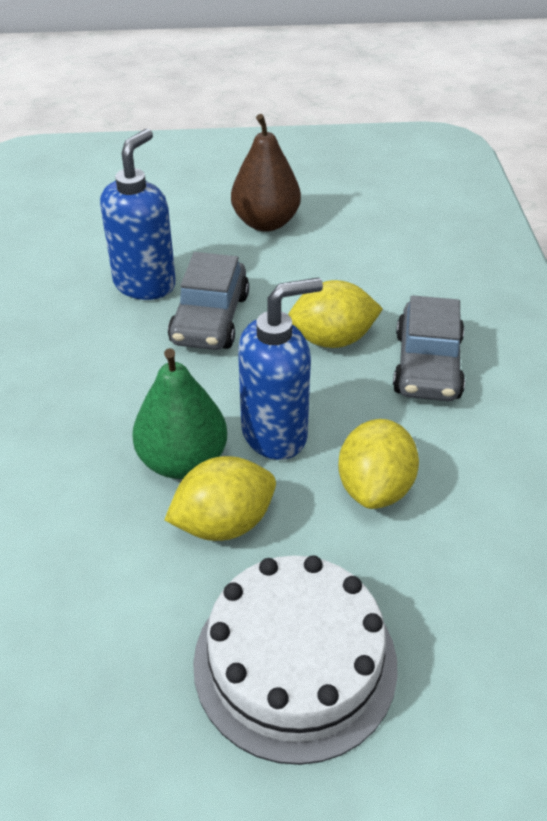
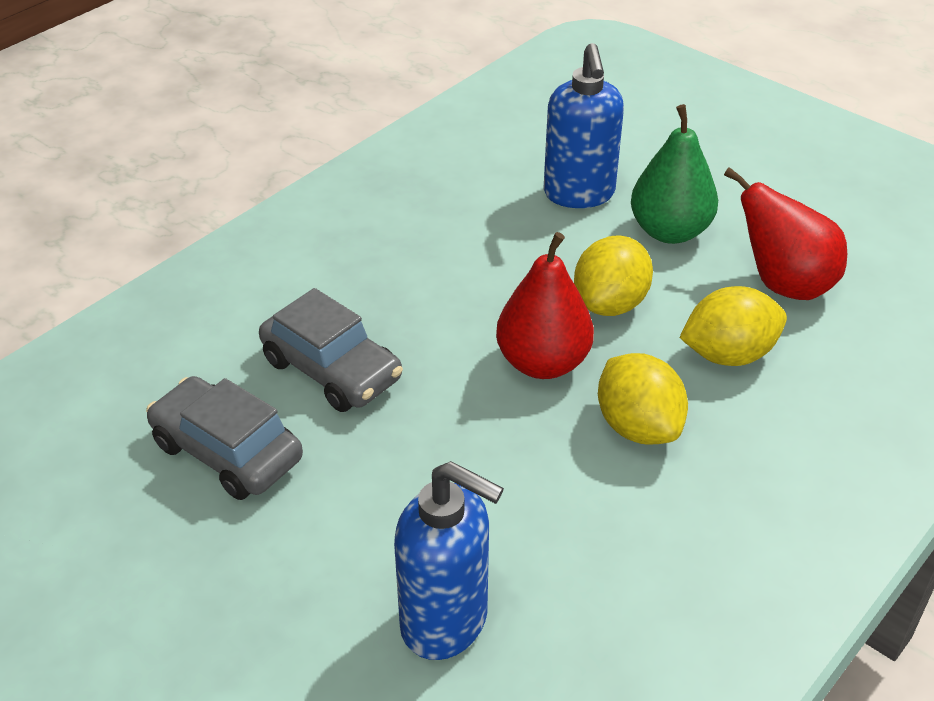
brown pear: [231,114,301,232] = 1 -> none = 0
red pear: none = 0 -> [496,232,594,379] [724,167,847,300] = 2
white cake: [193,555,398,765] = 1 -> none = 0

